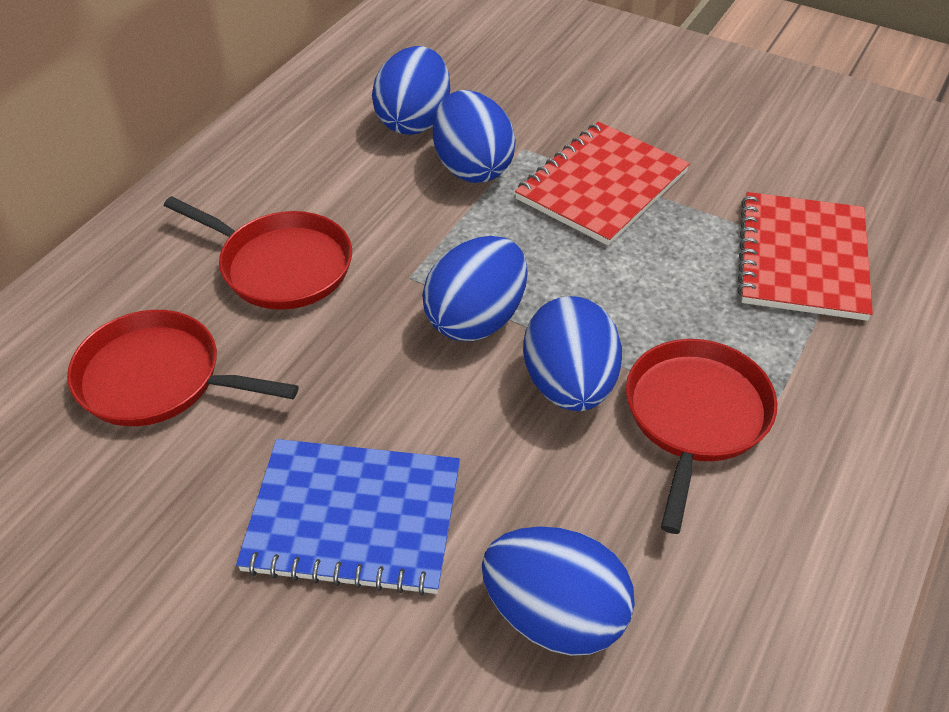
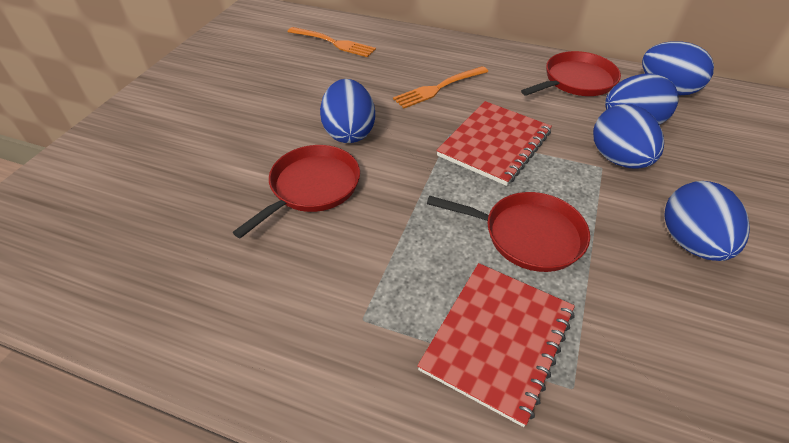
blue notebook: [236,439,460,596] = 1 -> none = 0
orange fork: none = 0 -> [287,27,376,57] [393,66,488,108] = 2

